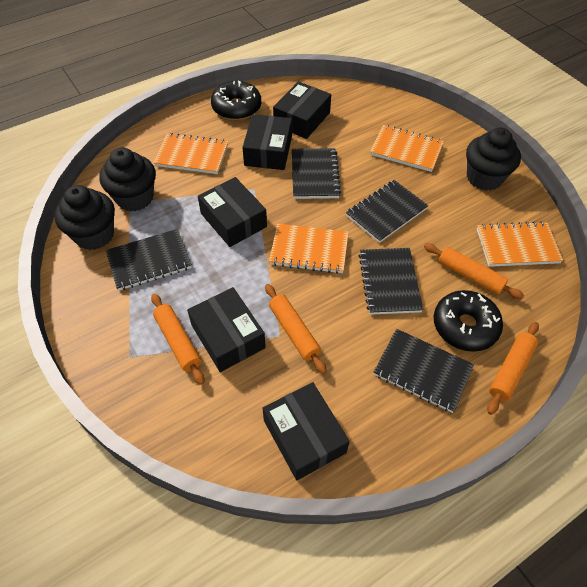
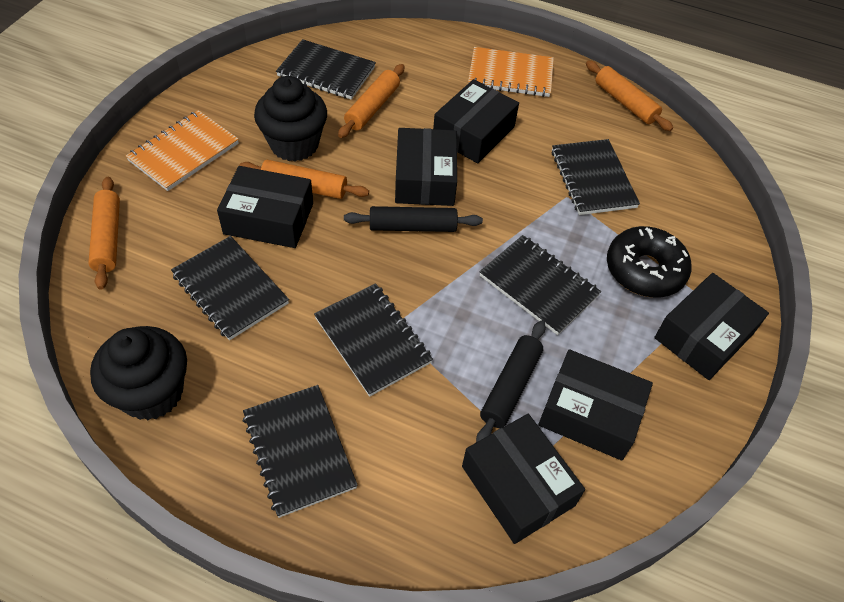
black box: [187,287,266,372] [198,177,267,247] [242,114,292,170] [263,382,350,480] [273,81,331,139] = 5 -> [217,166,313,248] [395,128,457,206] [433,79,519,163] [462,414,585,544] [538,349,653,460] [654,273,769,380] = 6
black cupcake: [54,185,115,250] [99,148,156,212] [466,128,521,191] = 3 -> [90,326,187,420] [254,76,327,161] = 2
black donut: [211,80,261,120] [434,290,503,352] = 2 -> [607,226,691,297] = 1
black notebook: [106,229,192,291] [292,148,341,199] [346,180,429,243] [359,248,423,315] [374,329,474,413] = 5 -> [171,236,289,340] [243,385,358,518] [276,39,376,100] [314,283,433,397] [480,235,601,335] [551,139,640,215] = 6
black rolling pin: none = 0 -> [344,206,483,232] [476,320,546,442] = 2
orange notebook: [154,133,228,174] [269,223,349,274] [370,125,444,172] [477,221,563,267] = 4 -> [126,110,239,191] [468,47,554,97] = 2

